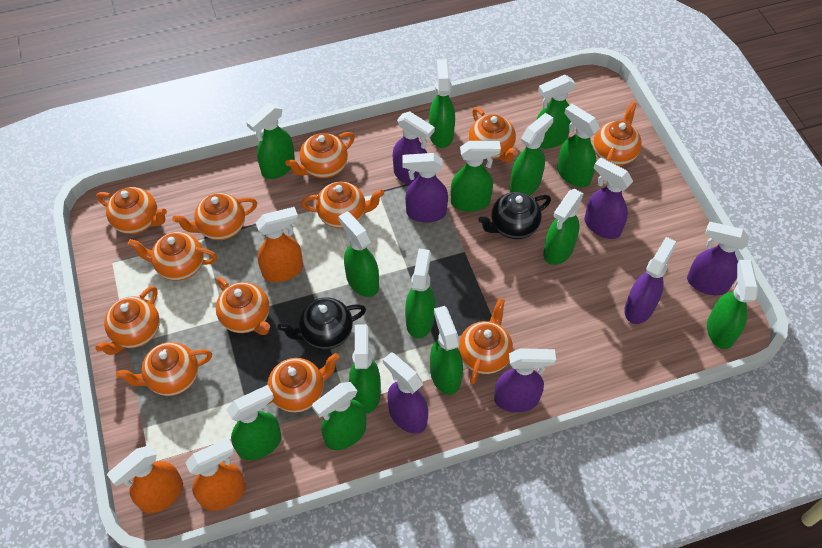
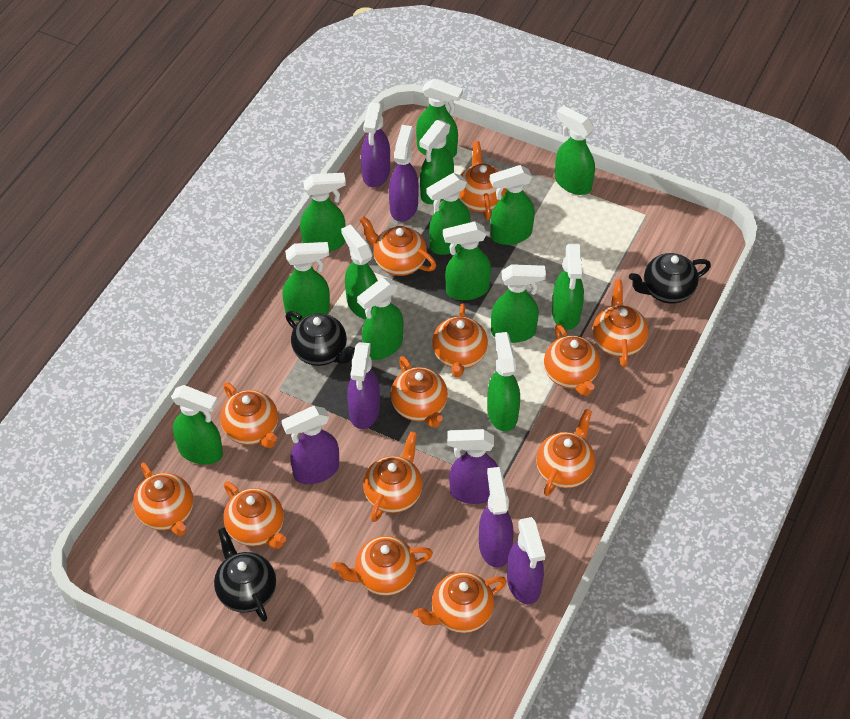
black teapot: [277,298,366,349] [478,192,551,239] = 2 -> [214,528,276,622] [285,311,355,366] [629,253,711,304] = 3
orange spray bottle: [107,446,183,514] [185,438,246,511] [255,207,303,282] = 3 -> none = 0
orange teapot: [95,286,160,355] [96,187,167,234] [116,342,212,396] [128,232,217,281] [173,193,257,240] [216,277,270,335] [267,353,340,413] [285,132,355,178] [301,181,384,229] [458,298,513,384] [468,107,518,163] [593,101,642,166] = 12 -> [133,462,194,536] [220,382,278,448] [223,481,286,549] [331,536,433,596] [359,216,436,276] [363,431,422,522] [391,356,448,428] [413,572,507,633] [432,303,488,377] [459,141,507,220] [536,409,595,496] [544,324,600,396] [593,280,648,367] = 13

